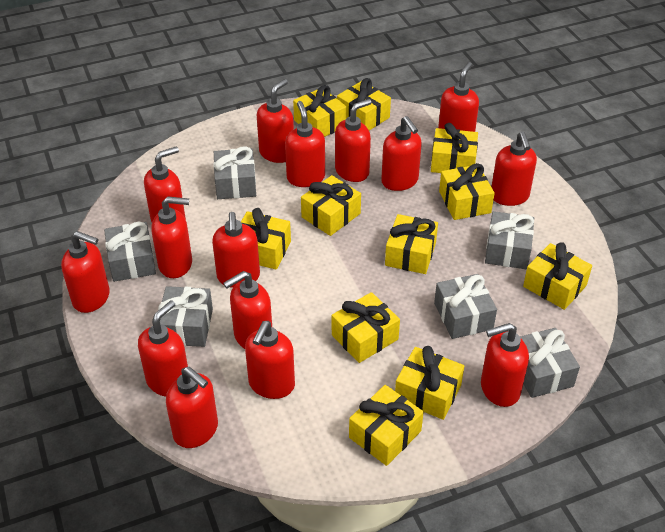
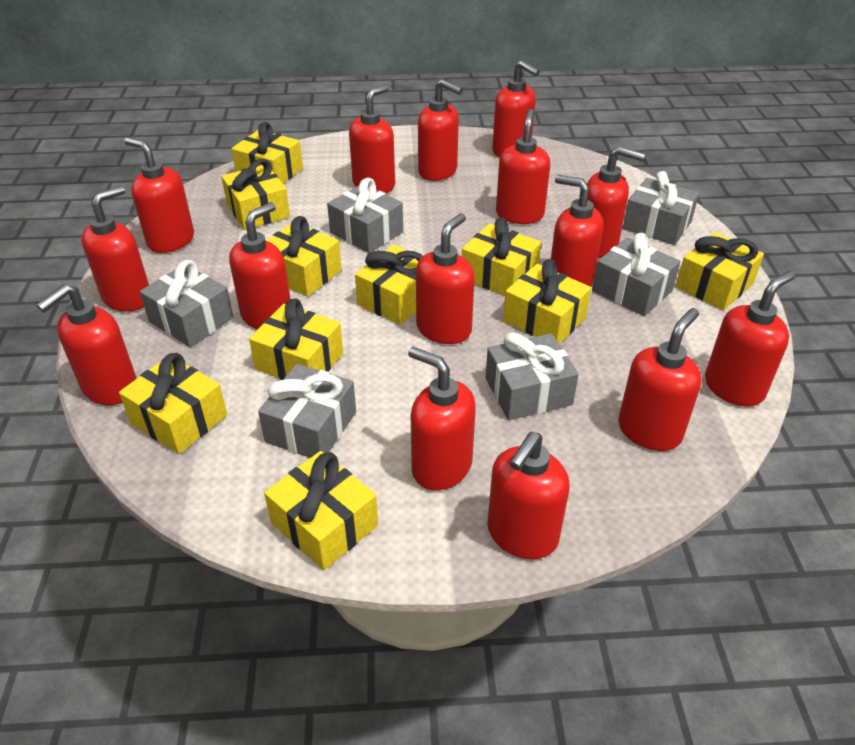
yellow gift: [241,208,291,269] [293,85,347,137] [301,175,361,236] [332,292,400,363] [337,78,391,130] [349,385,424,466] [385,214,438,274] [395,346,464,420] [431,123,478,173] [439,163,495,220] [523,242,592,310] = 11 -> [119,353,227,454] [221,159,290,230] [231,122,303,184] [249,299,343,380] [264,451,378,570] [266,216,342,297] [355,245,423,325] [462,218,541,296] [503,259,591,344] [676,232,764,310] = 10

